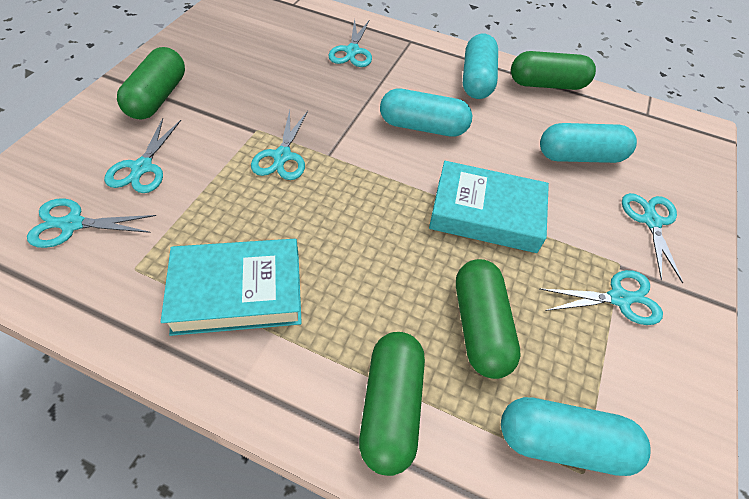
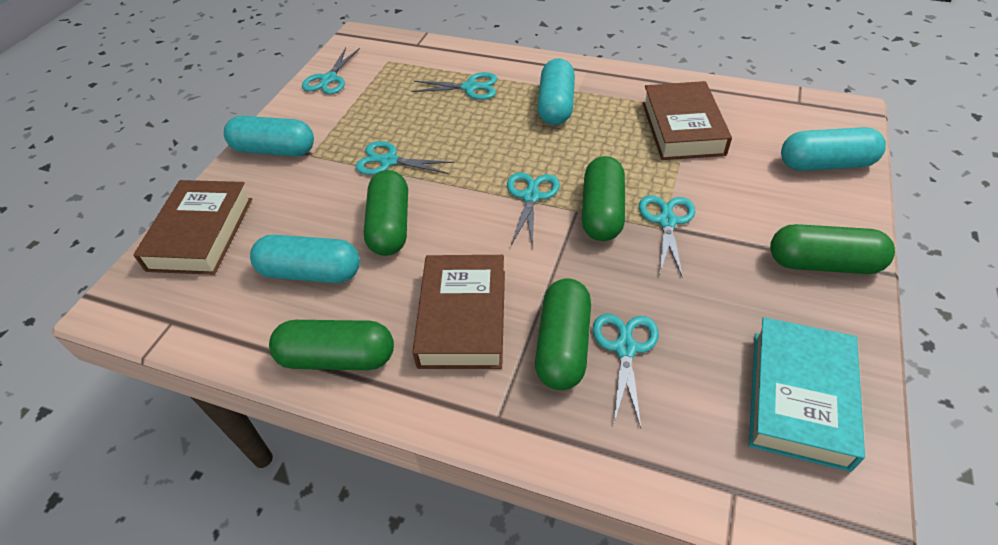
brown book: none = 0 -> [133,180,252,275] [412,255,505,369] [642,81,732,160] = 3
green capsule: [117,47,185,120] [359,332,425,476] [456,259,521,379] [511,51,596,90] = 4 -> [269,320,394,370] [364,170,408,256] [535,278,591,390] [582,156,625,241] [770,224,895,274] = 5
turquoise book: [161,239,302,336] [429,161,549,253] = 2 -> [749,317,865,472] = 1

